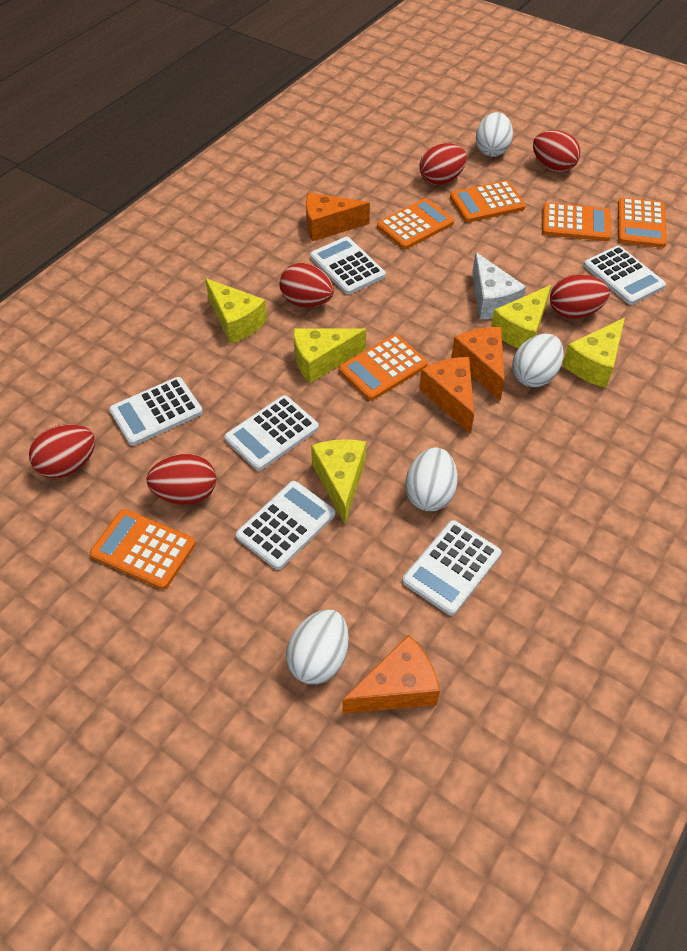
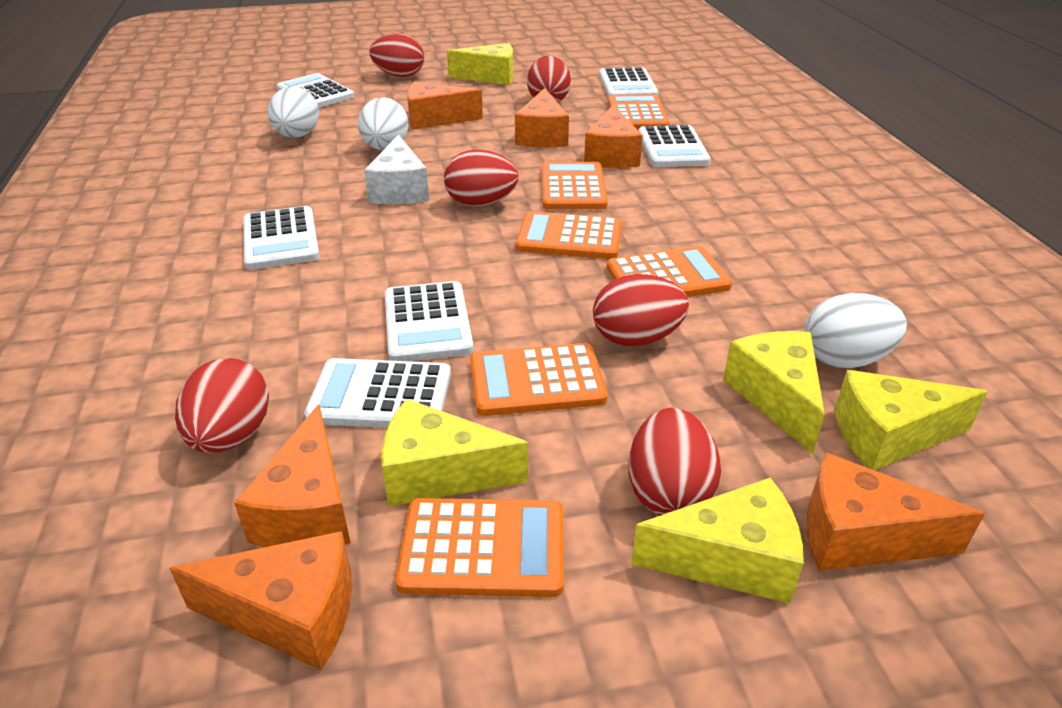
orange cheese: [306,193,370,241] [342,635,440,714] [419,357,474,434] [451,327,505,401] = 4 -> [169,531,352,670] [234,404,351,547] [407,81,483,130] [515,88,569,147] [584,105,643,168] [806,453,985,571] = 6
white egg: [286,610,349,684] [406,447,458,511] [476,112,513,157] [512,334,564,387] = 4 -> [268,86,319,138] [358,97,409,150] [804,293,907,368] = 3

